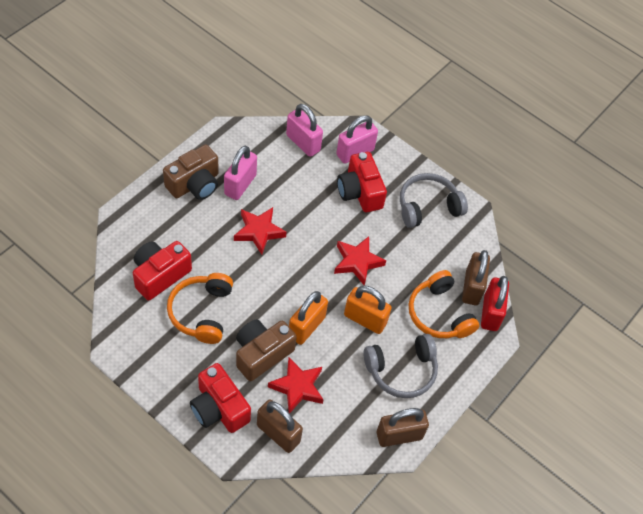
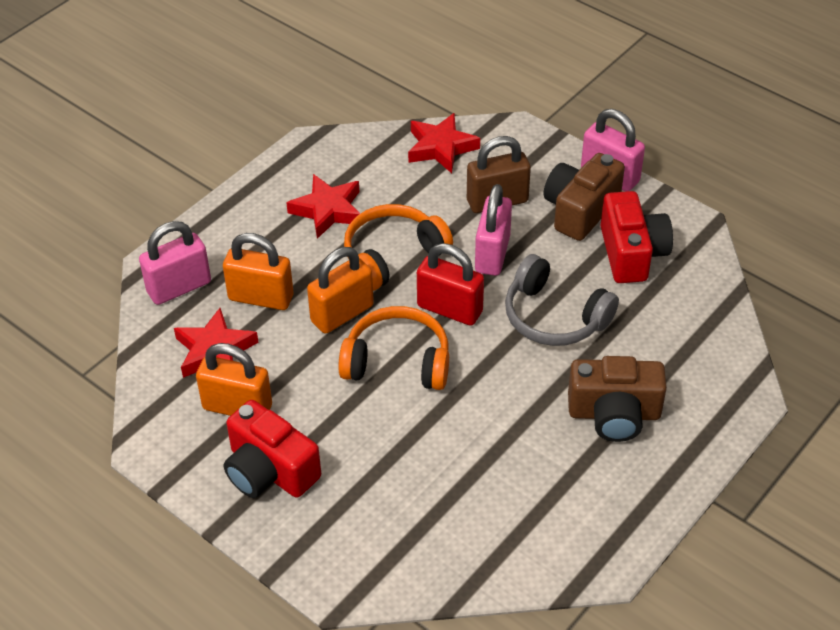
brown padlock: [257,400,303,453] [377,408,429,447] [462,250,490,305] = 3 -> [467,136,531,213] = 1
grey headphones: [364,334,438,398] [400,173,468,228] = 2 -> [505,254,619,346] = 1
orange padlock: [289,291,328,345] [344,285,391,334] = 2 -> [196,343,272,416] [223,233,294,310] [307,247,374,334] = 3
red camera: [133,241,192,301] [190,363,251,433] [337,152,387,212] = 3 -> [223,400,321,498] [600,191,673,283] = 2

